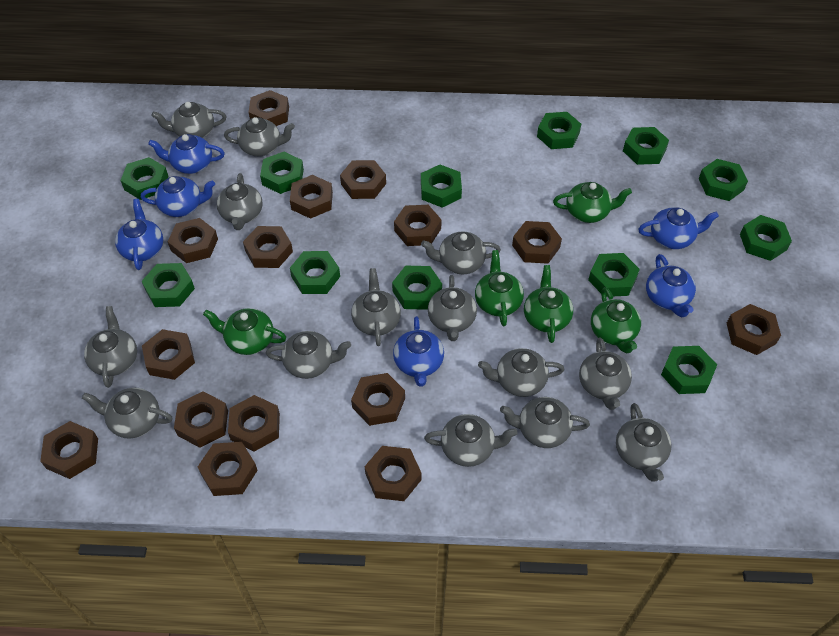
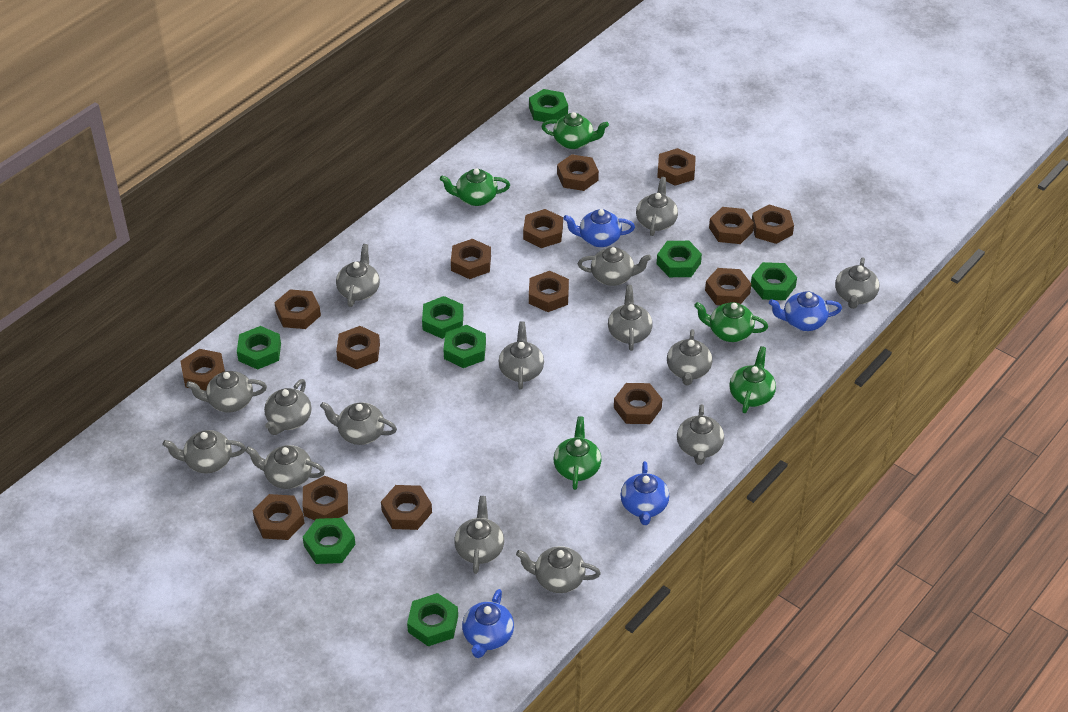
blue teapot: [115,199,163,270] [141,176,215,217] [148,134,225,174] [393,316,444,387] [638,207,719,249] [646,254,696,317] = 6 -> [462,589,514,658] [563,209,635,247] [620,461,669,525] [769,291,842,331] = 4
green nut: [120,157,169,200] [142,263,195,307] [260,152,304,194] [290,251,340,294] [392,266,442,310] [421,165,462,208] [537,112,581,149] [588,253,640,297] [623,127,669,165] [661,346,717,394] [699,159,748,201] [740,215,792,261] = 12 -> [237,326,281,370] [303,518,356,564] [407,593,458,646] [422,296,464,339] [443,325,486,368] [529,89,568,124] [657,241,702,277] [751,262,797,300] = 8
grey teapot: [82,388,172,439] [84,306,137,388] [152,102,226,138] [217,173,263,230] [224,117,295,156] [266,331,351,379] [351,268,401,346] [421,231,501,274] [424,414,518,467] [428,275,477,341] [478,348,565,397] [500,397,590,448] [579,337,632,410] [616,403,672,482] = 14 -> [163,430,246,473] [186,371,267,412] [245,445,325,489] [264,379,311,435] [320,402,397,445] [336,244,380,307] [454,496,504,574] [498,322,544,390] [516,546,601,593] [578,247,652,286] [608,285,653,351] [636,177,678,236] [667,329,712,385] [677,404,724,465] [835,257,879,309] = 15

